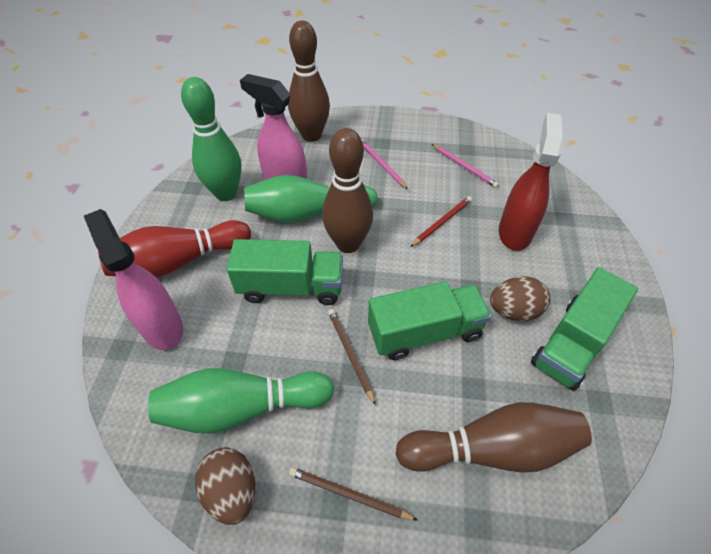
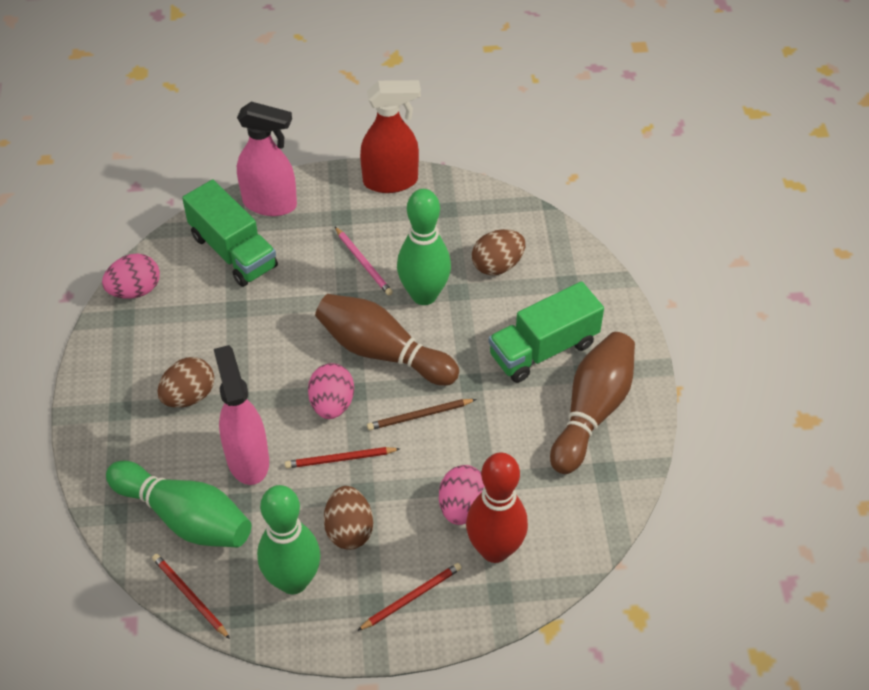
brown bowling pin: [288,21,330,142] [322,128,373,253] [396,402,592,472] = 3 -> [315,294,459,386] [550,332,635,474] = 2
brown egg: [195,447,255,525] [490,276,550,321] = 2 -> [157,357,214,408] [324,486,373,550] [472,229,525,275] = 3
brown pencil: [289,467,417,520] [328,309,376,406] = 2 -> [367,399,476,430] = 1
green truck: [227,239,343,305] [368,281,492,360] [531,267,638,391] = 3 -> [182,180,278,287] [489,281,604,383] = 2
pink egg: none = 0 -> [102,253,160,299] [308,363,354,419] [439,465,485,525] = 3
pink pencil: [361,139,408,189] [432,144,499,188] = 2 -> [335,227,393,295] = 1
red pencil: [410,196,472,247] = 1 -> [152,554,230,639] [285,447,400,468] [357,563,461,631] = 3

